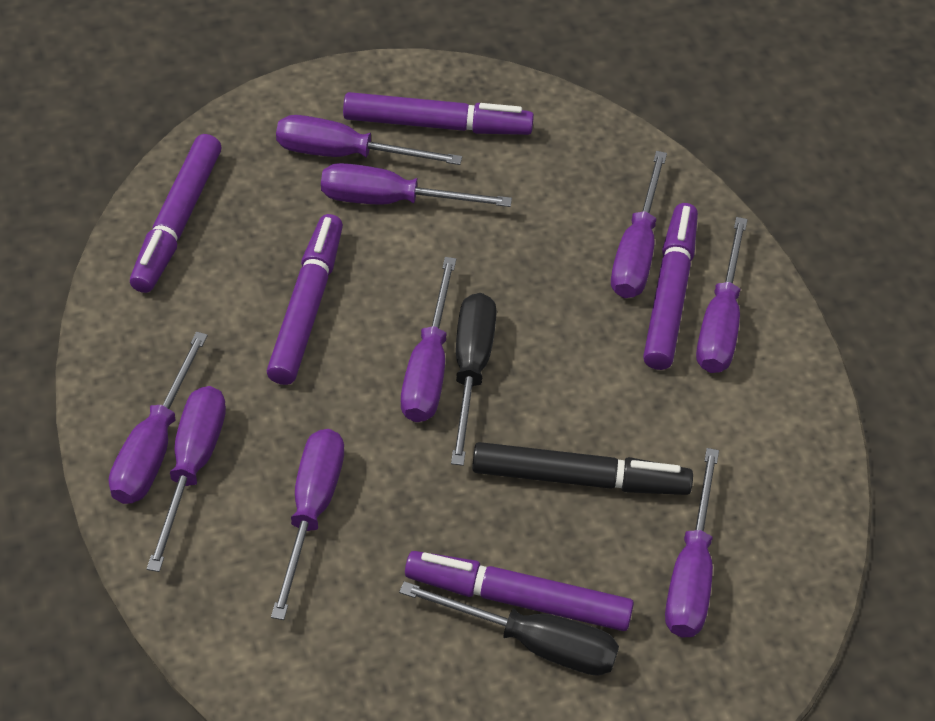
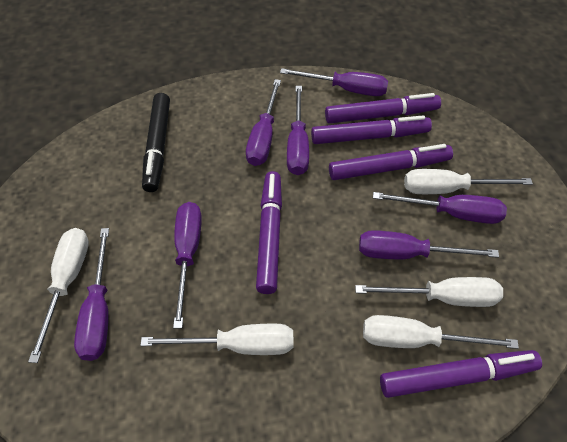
black screwdriver: [399,581,619,676] [451,293,497,466] = 2 -> none = 0
purple screwdriver: [109,332,208,504] [147,386,226,572] [271,429,344,620] [276,115,462,165] [321,163,512,207] [401,257,456,422] [611,151,667,298] [665,448,719,638] [696,217,748,373] = 9 -> [74,228,109,361] [173,202,202,329] [246,79,281,166] [280,68,388,96] [287,86,309,175] [359,230,499,259] [373,192,507,224] = 7
white screwdriver: none = 0 -> [28,228,89,363] [140,323,294,355] [355,277,503,307] [363,315,519,349] [404,169,533,194] = 5

